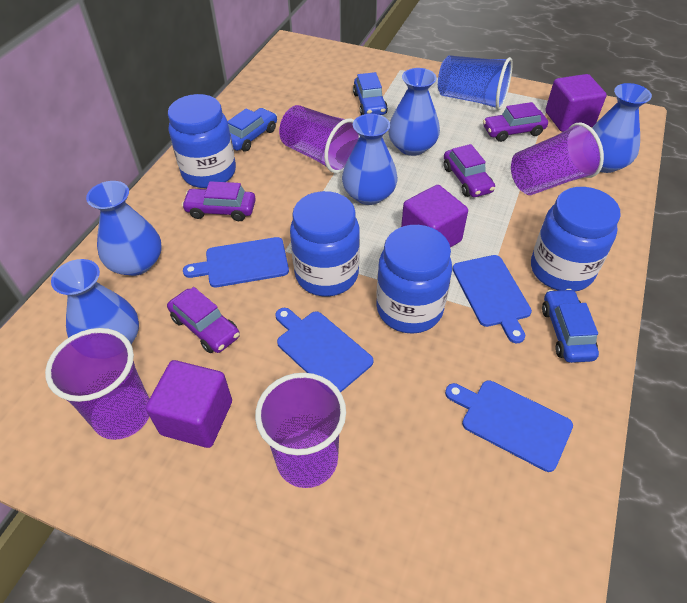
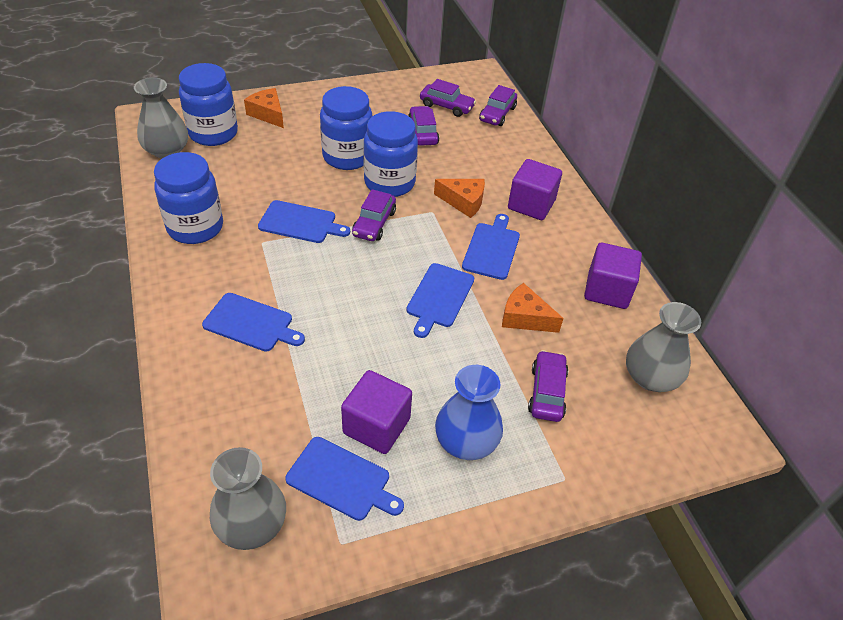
blue car: [228,108,277,152] [353,72,388,115] [542,289,599,363] = 3 -> none = 0
blue cup: [438,55,513,110] = 1 -> none = 0
blue cutting board: [183,237,289,287] [275,308,374,393] [445,380,573,472] [452,255,532,343] = 4 -> [202,293,305,352] [258,200,350,243] [285,437,404,521] [406,263,474,338] [462,214,520,280] = 5
blue vase: [51,259,139,344] [86,181,161,276] [342,114,398,205] [388,68,440,156] [592,83,652,173] = 5 -> [435,365,503,460] = 1
grey vase: none = 0 -> [134,77,188,159] [210,447,286,550] [626,302,701,392] = 3
orange cheese: none = 0 -> [244,88,284,128] [434,179,485,218] [502,283,564,333] = 3
purple car: [167,287,240,353] [182,181,256,221] [444,144,495,197] [483,102,548,142] = 4 -> [352,189,396,241] [408,106,439,146] [420,79,476,117] [479,85,517,126] [528,350,568,422] = 5
purple cup: [45,328,149,440] [255,373,346,488] [279,105,360,174] [511,122,604,195] = 4 -> none = 0

